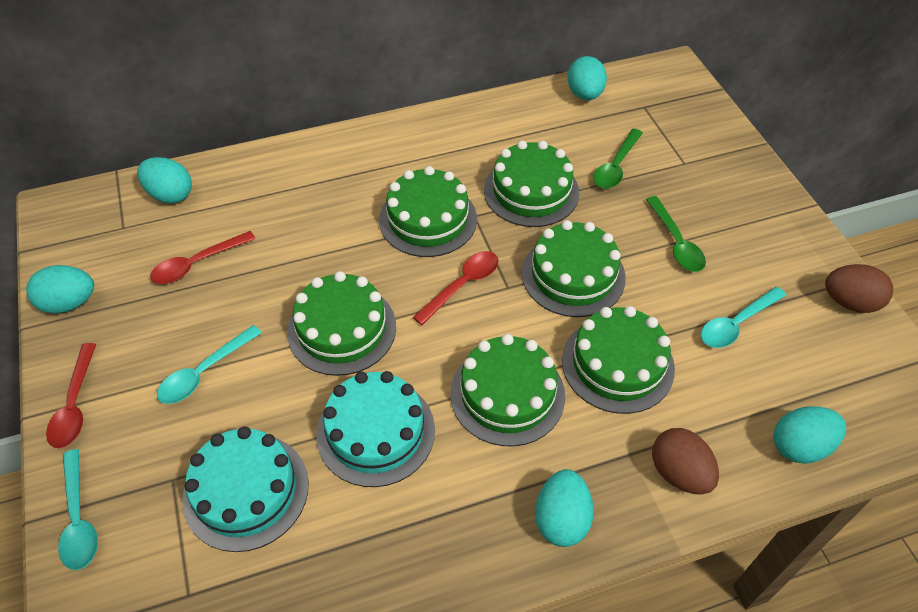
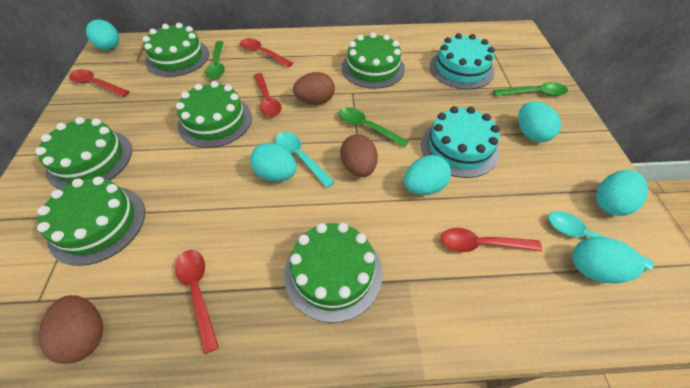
brown egg: [652,428,719,494] [825,264,893,313] = 2 -> [39,295,103,364] [293,72,335,105] [340,134,378,177] = 3
green spoon: [593,129,643,189] [646,196,706,272] = 2 -> [205,41,225,79] [339,107,409,148] [493,82,568,96] = 3
red spoon: [46,343,96,448] [150,231,256,284] [413,251,499,325] = 3 -> [69,69,130,97] [175,250,219,354] [240,38,293,67] [254,73,281,117] [441,228,542,252] = 5
turquoise egg: [26,265,94,313] [137,157,192,204] [535,469,594,547] [567,56,607,100] [773,406,846,464] = 5 -> [86,19,119,50] [250,143,297,181] [404,155,451,195] [518,101,561,142] [572,237,645,284] [596,170,648,216] = 6
turquoise spoon: [58,449,98,570] [157,325,262,404] [701,287,787,348] = 3 -> [275,132,335,188] [548,211,654,271] = 2

